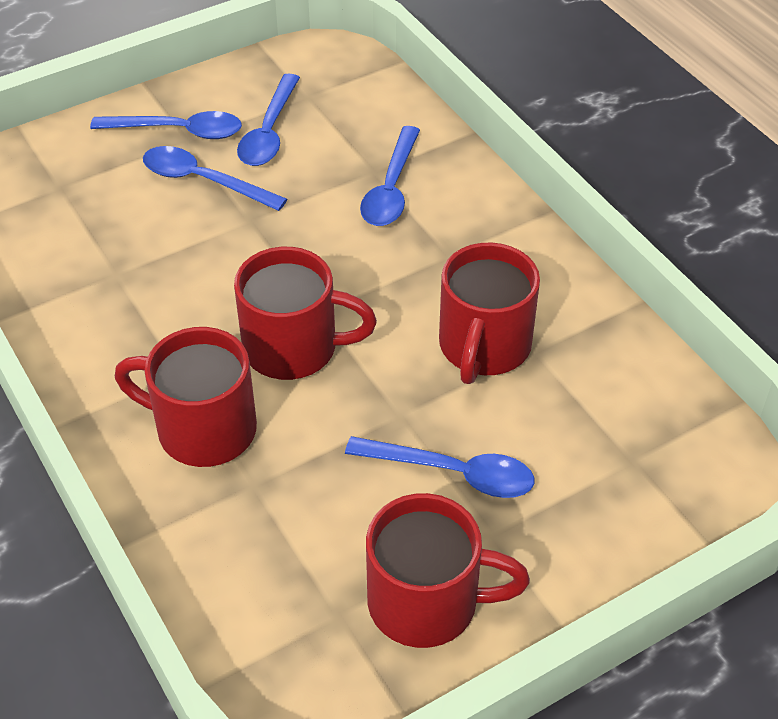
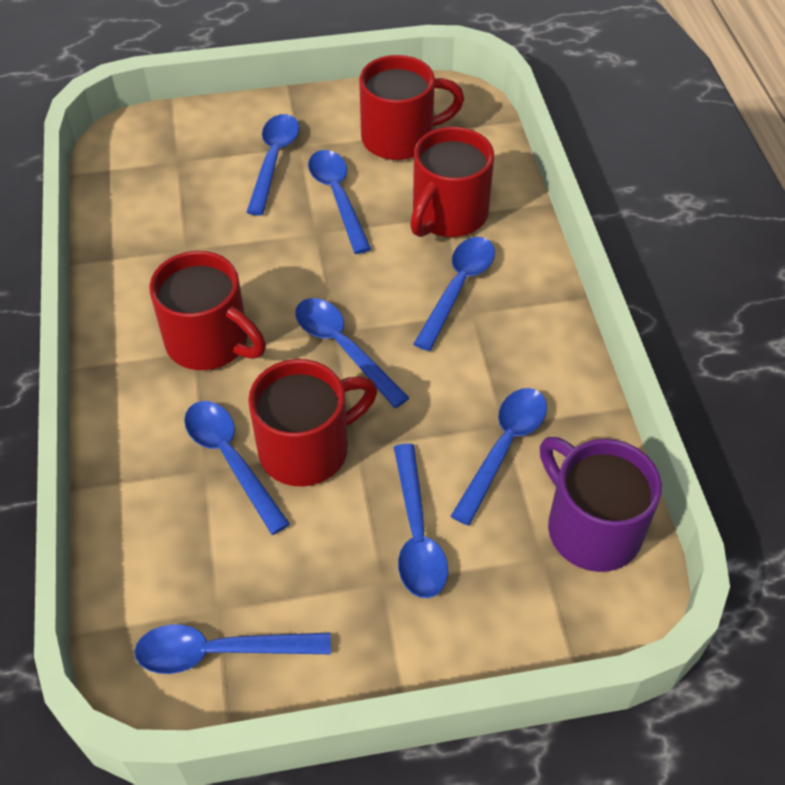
blue spoon: [90,111,242,139] [143,146,287,211] [237,73,300,166] [345,436,534,498] [360,126,420,226] = 5 -> [135,624,331,674] [184,401,290,535] [247,114,299,216] [295,298,409,408] [308,150,371,254] [394,443,448,598] [414,237,495,351] [451,388,547,526] = 8
purple mug: none = 0 -> [540,437,662,572] = 1

